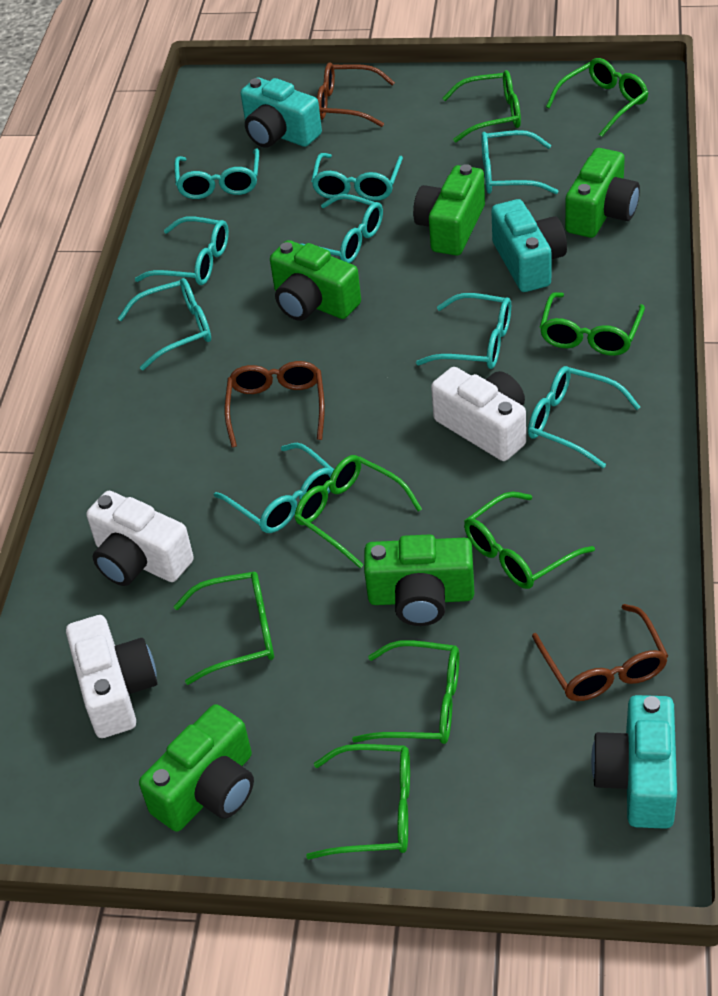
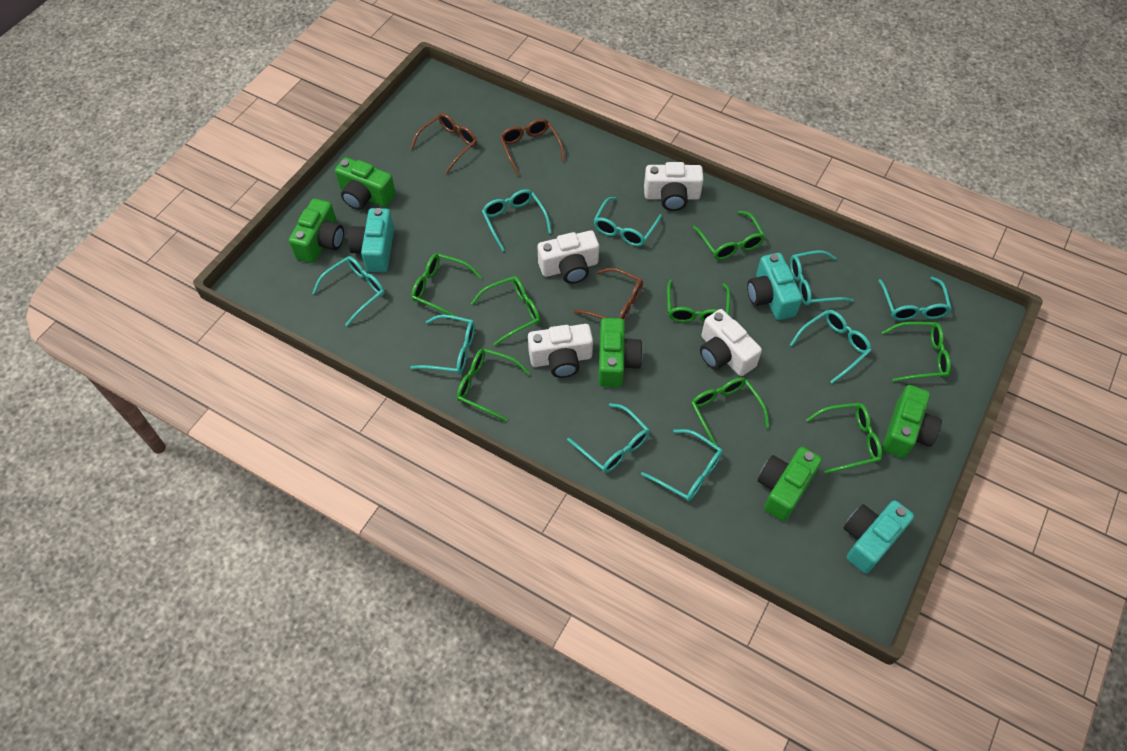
white camera: [66,615,158,738] [86,491,194,586] [431,367,526,461] = 3 -> [528,324,593,378] [538,230,599,284] [644,162,704,211] [700,309,762,376] = 4

